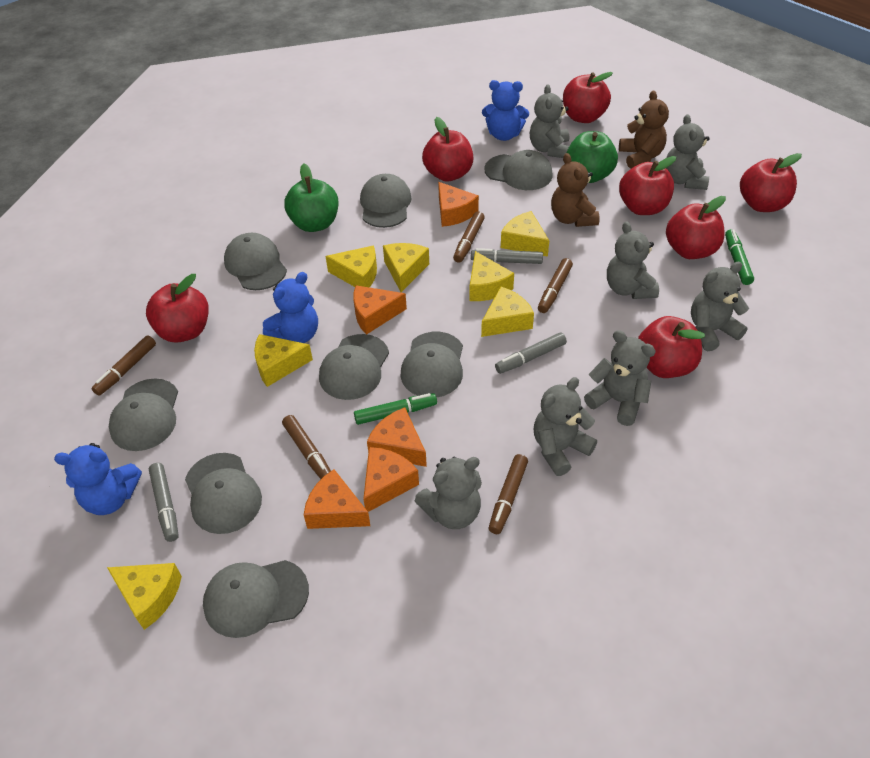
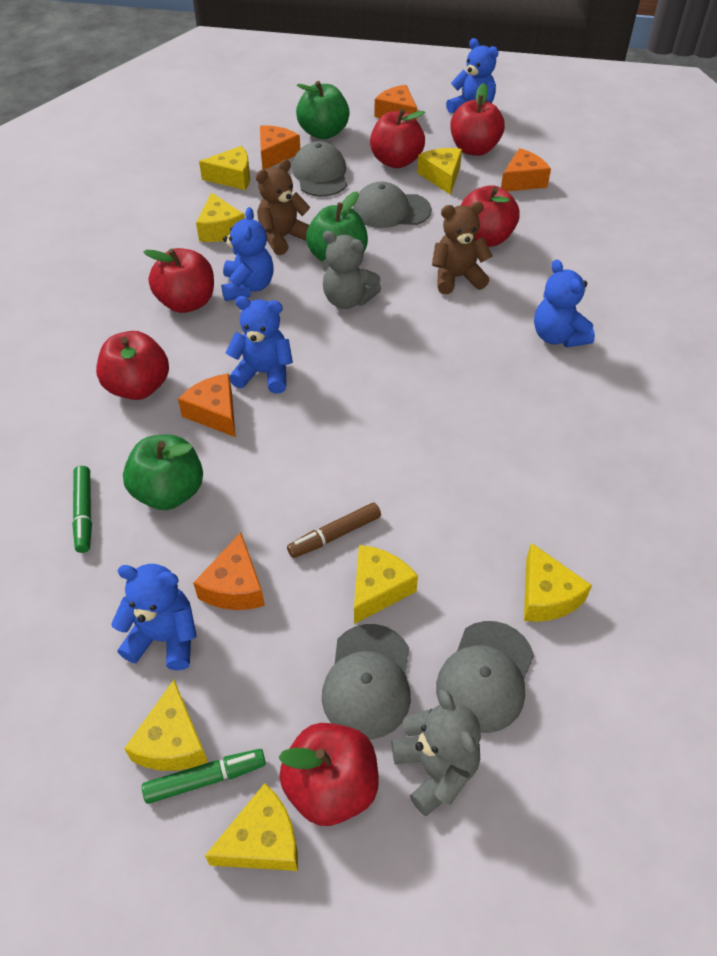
blue teddy bear: [54,443,142,515] [263,272,318,343] [482,80,529,141] = 3 -> [111,564,197,670] [221,207,274,301] [226,296,293,394] [446,38,499,114] [534,259,595,347] = 5
brown marker: [91,335,156,396] [282,415,331,479] [453,211,485,263] [489,454,528,534] [538,258,573,313] = 5 -> [287,502,381,558] = 1
green apple: [284,163,338,232] [567,131,618,183] = 2 -> [123,435,203,510] [296,81,350,139] [306,191,368,262] = 3
grey cap: [109,378,178,451] [185,453,262,534] [203,560,309,638] [224,233,287,290] [319,334,389,400] [360,174,412,228] [400,332,463,398] [484,150,553,190] = 8 -> [292,141,347,197] [322,624,411,740] [353,181,431,228] [436,621,534,733] = 4
grey marker: [149,463,179,542] [471,248,543,264] [495,332,567,374] = 3 -> none = 0
grey teddy bear: [415,457,482,529] [530,84,569,158] [534,377,597,476] [584,330,656,426] [607,221,659,299] [666,114,709,190] [691,262,749,351] = 7 -> [321,231,381,309] [391,689,481,816] = 2
red apple: [146,274,209,343] [422,117,473,182] [563,72,613,123] [619,156,676,215] [638,316,705,378] [666,196,726,259] [740,153,802,212] = 7 -> [96,331,169,400] [144,248,214,313] [278,723,379,826] [370,109,425,168] [450,83,505,156] [461,185,520,247] = 6

